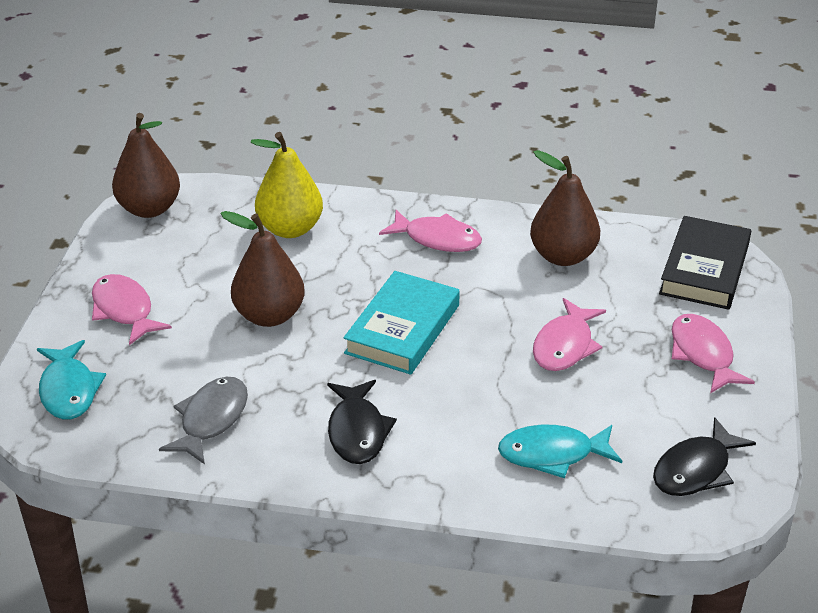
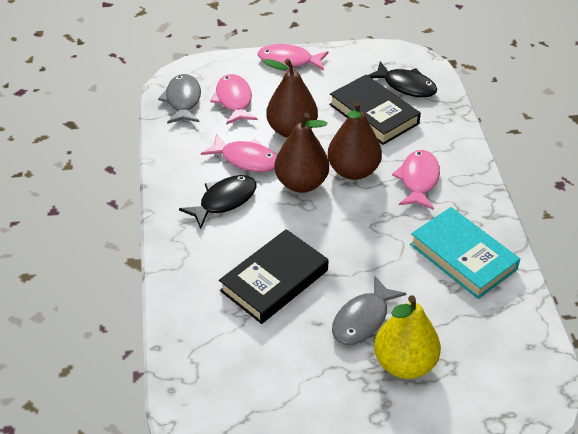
black book: [659,216,751,310] = 1 -> [219,229,329,324] [329,75,421,145] = 2
grey fish: [159,377,248,464] = 1 -> [158,74,201,124] [332,275,407,345] = 2
turquoise fish: [37,340,106,420] [498,425,622,478] = 2 -> none = 0

